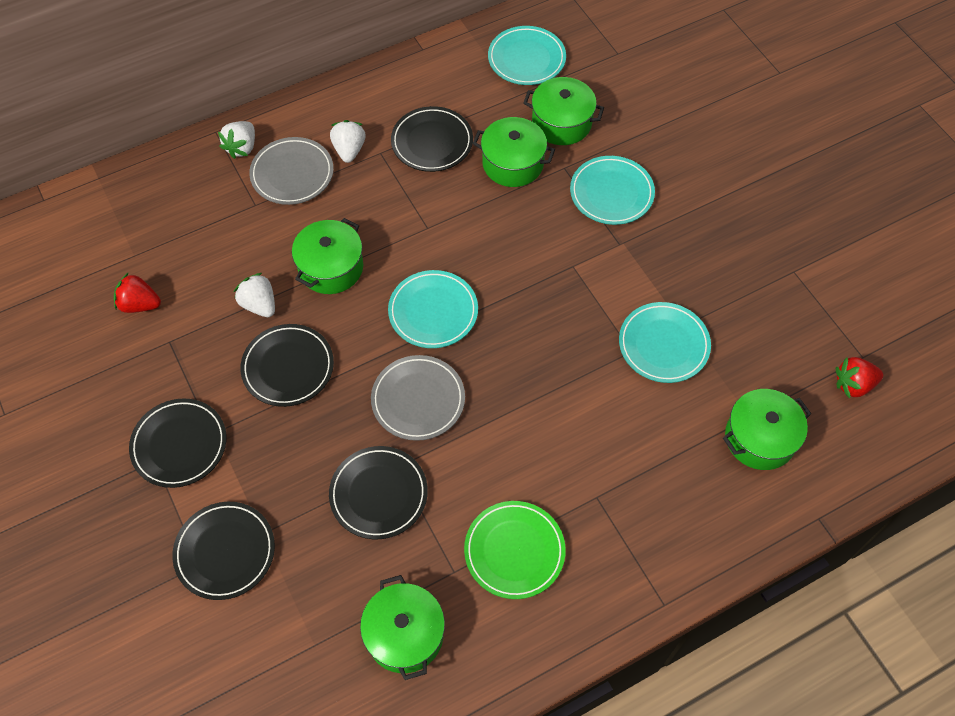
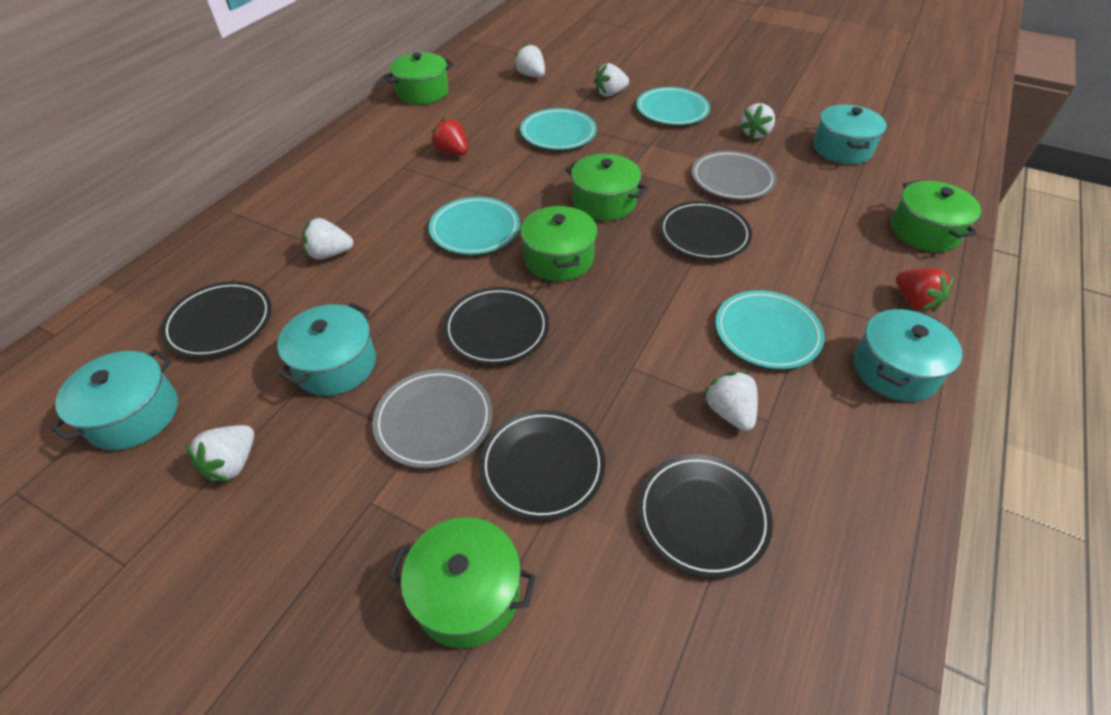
green plate: [464,501,565,599] = 1 -> none = 0
turquoise pot: none = 0 -> [50,349,178,450] [277,303,376,396] [813,104,886,164] [854,309,962,402] = 4
white strawberry: [218,121,255,159] [234,273,275,317] [330,120,366,163] = 3 -> [186,425,254,483] [302,218,354,259] [514,43,545,77] [594,63,629,97] [703,371,758,431] [739,103,775,140] = 6

